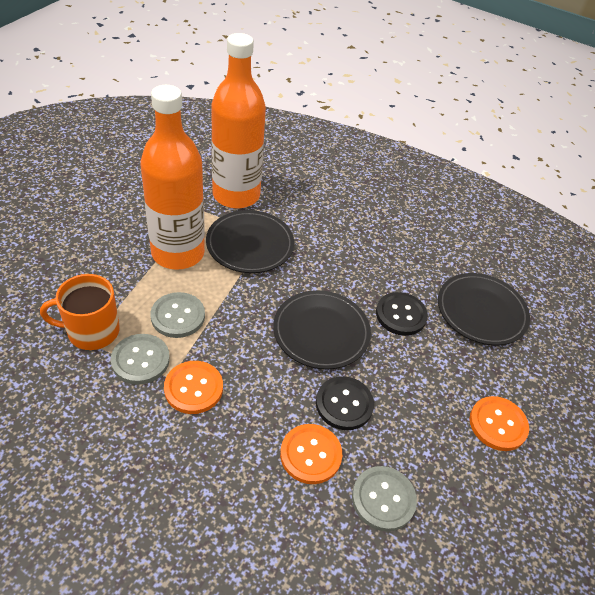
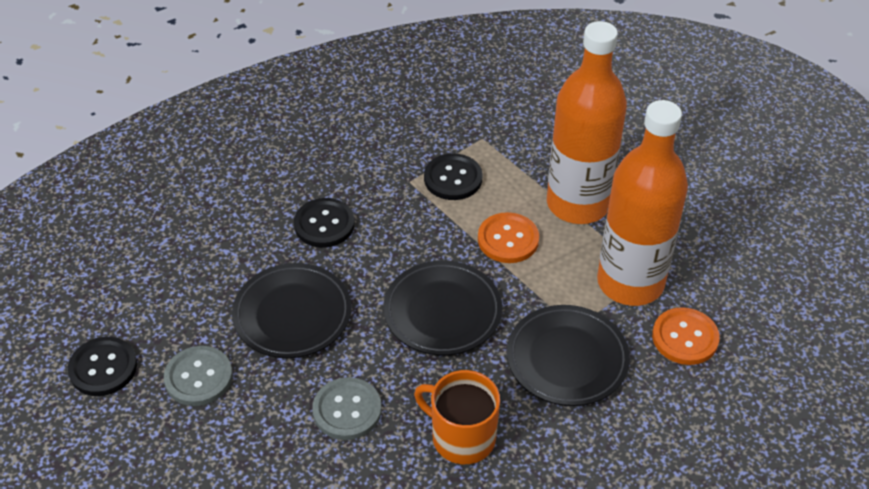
black button: [316,376,374,430] [376,292,428,336] = 2 -> [68,337,137,396] [294,198,355,248] [424,153,482,200] = 3
grey button: [111,334,170,385] [150,292,205,338] [352,466,417,531] = 3 -> [164,346,233,406] [312,377,382,440] = 2
orange button: [164,361,223,414] [280,424,342,484] [470,396,529,451] = 3 -> [478,212,539,263] [652,307,720,365] = 2

